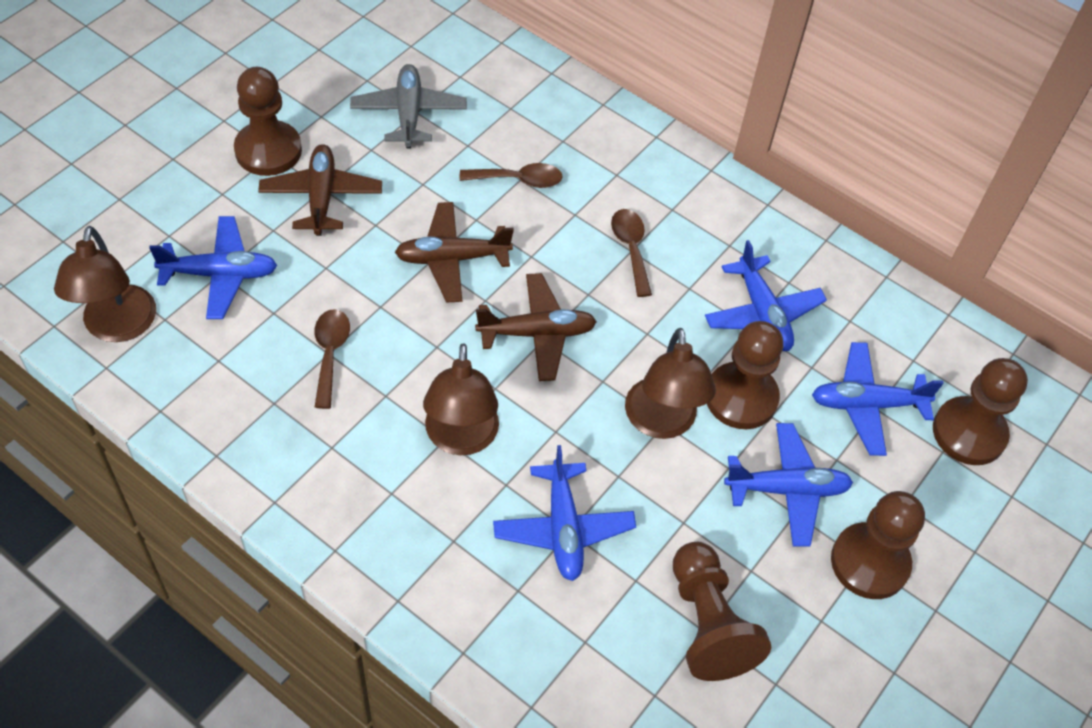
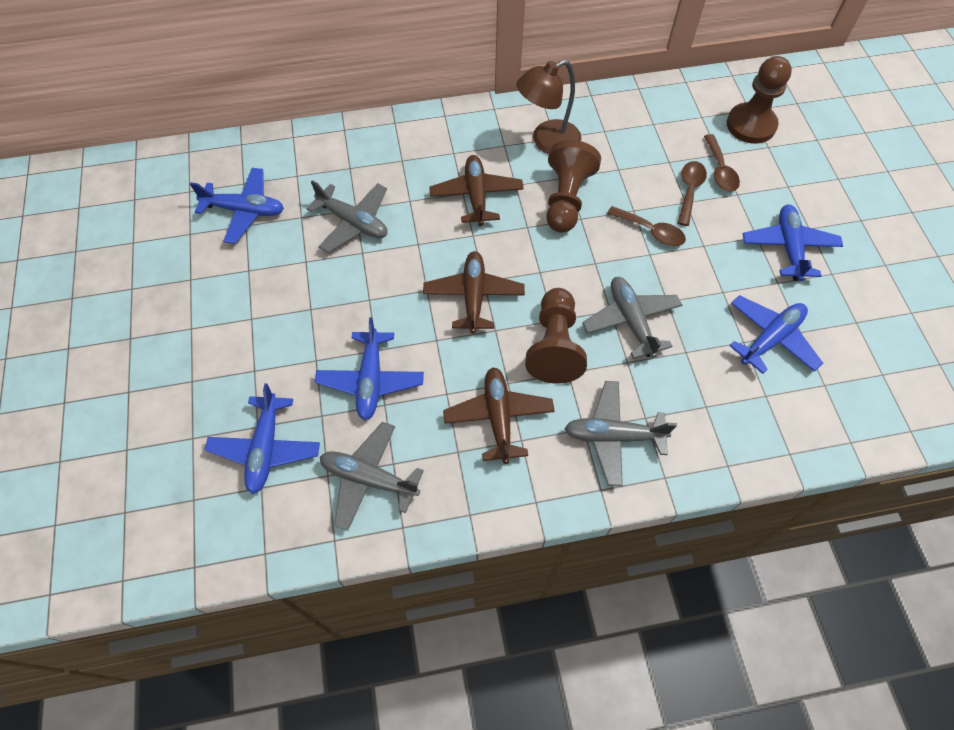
brown lamp: [54,226,156,342] [423,343,499,455] [625,328,716,439] = 3 -> [517,60,581,154] = 1
brown pawn: [234,67,302,176] [673,542,771,681] [707,321,783,429] [831,491,925,599] [933,358,1028,465] = 5 -> [525,288,587,384] [546,140,601,233] [727,56,792,144] = 3
grey plane: [350,64,467,148] = 1 -> [306,180,387,253] [320,422,424,531] [564,381,677,487] [582,277,682,359] = 4

